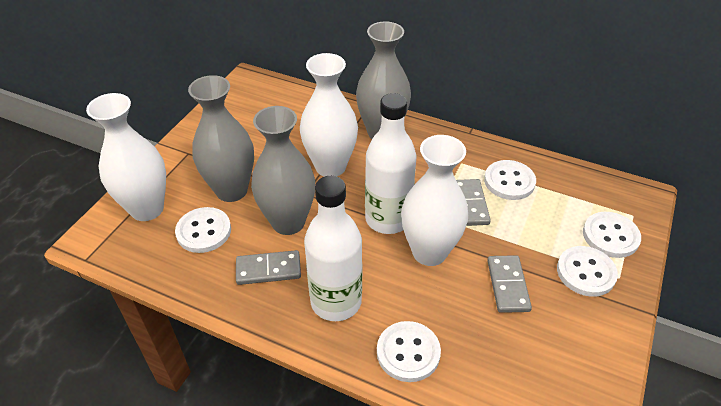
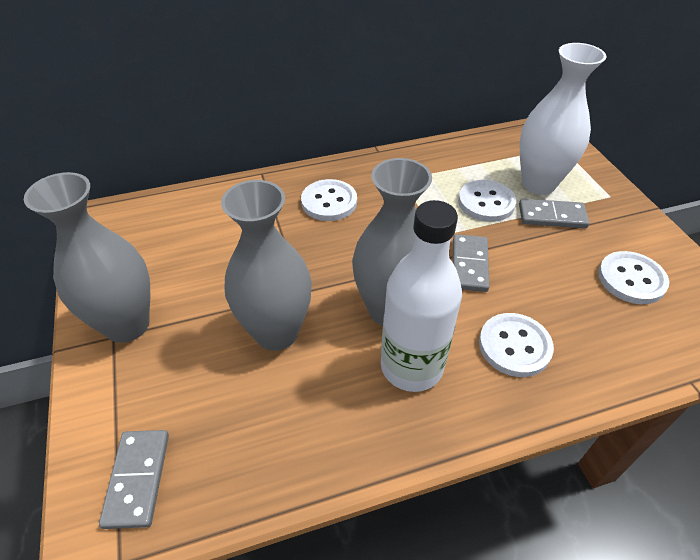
white bottle: [304,176,362,321] [365,93,417,234] = 2 -> [381,200,462,392] = 1
white button: [175,207,231,253] [377,321,441,382] [484,160,536,200] [557,246,618,297] [583,212,641,258] = 5 -> [301,179,357,221] [458,180,516,222] [479,313,554,377] [598,251,669,304] = 4
white vase: [86,93,166,221] [300,53,358,177] [401,135,468,266] = 3 -> [520,43,606,194] = 1

